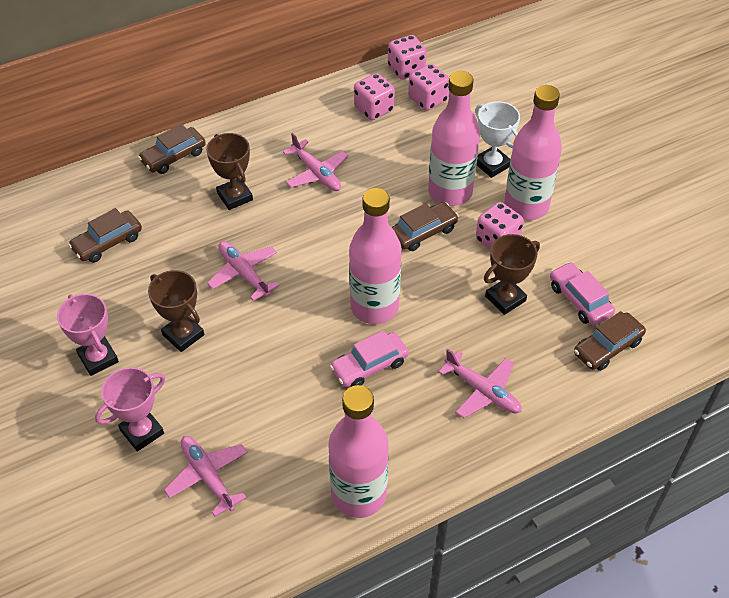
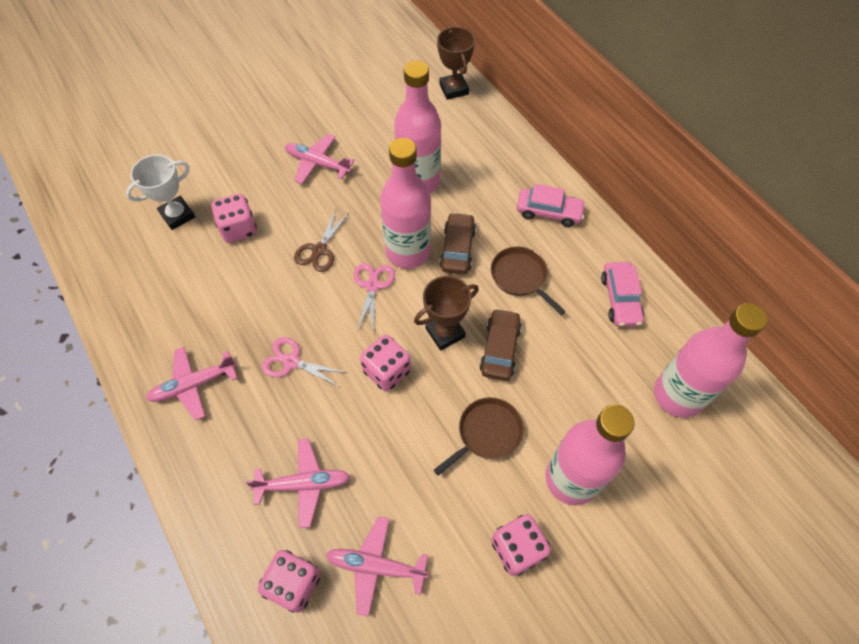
brown car: [68,208,142,263] [138,124,206,174] [392,202,459,251] [574,311,646,371] = 4 -> [439,212,476,274] [479,308,522,381] = 2
brown pan: none = 0 -> [434,397,524,476] [491,247,566,315] = 2
brown scissors: none = 0 -> [294,209,350,272] = 1
brown trophy: [148,270,204,352] [206,133,253,210] [484,234,540,315] = 3 -> [414,276,479,351] [437,27,475,100] = 2
pink scissors: none = 0 -> [262,337,348,388] [353,263,395,334] = 2
pink trophy: [57,294,119,376] [95,367,165,452] = 2 -> none = 0

